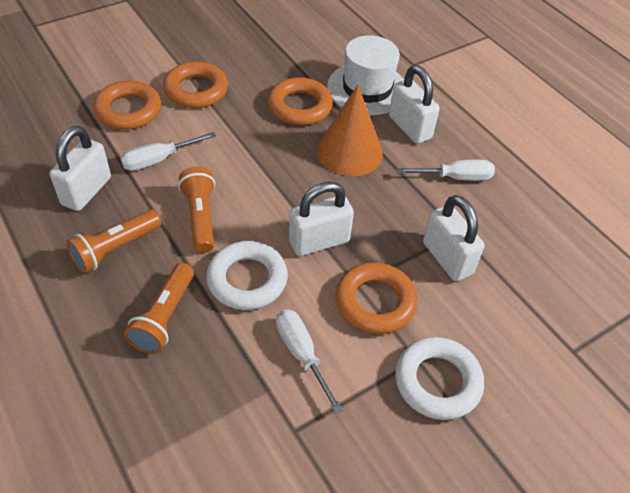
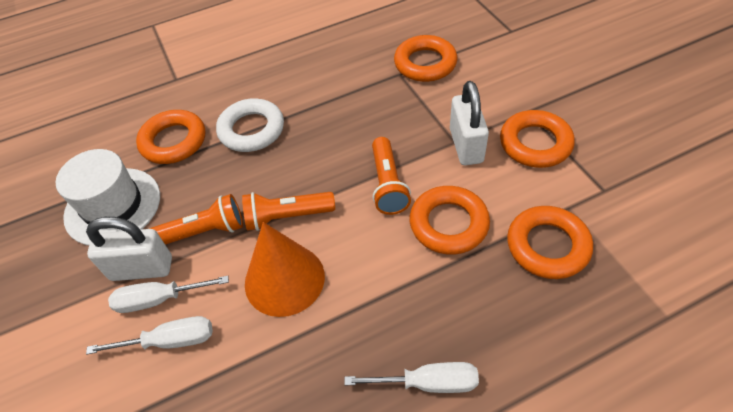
orange ring: [93,80,161,130] [163,61,228,108] [268,77,333,125] [336,262,418,334] = 4 -> [136,110,205,164] [394,35,457,82] [410,186,490,255] [500,110,575,168] [507,206,593,279] = 5
white padlock: [50,126,111,211] [289,182,354,256] [389,65,440,144] [423,195,484,281] = 4 -> [86,217,172,281] [450,81,489,165] = 2
white ring: [206,241,288,310] [395,337,484,420] = 2 -> [216,98,284,152] = 1

